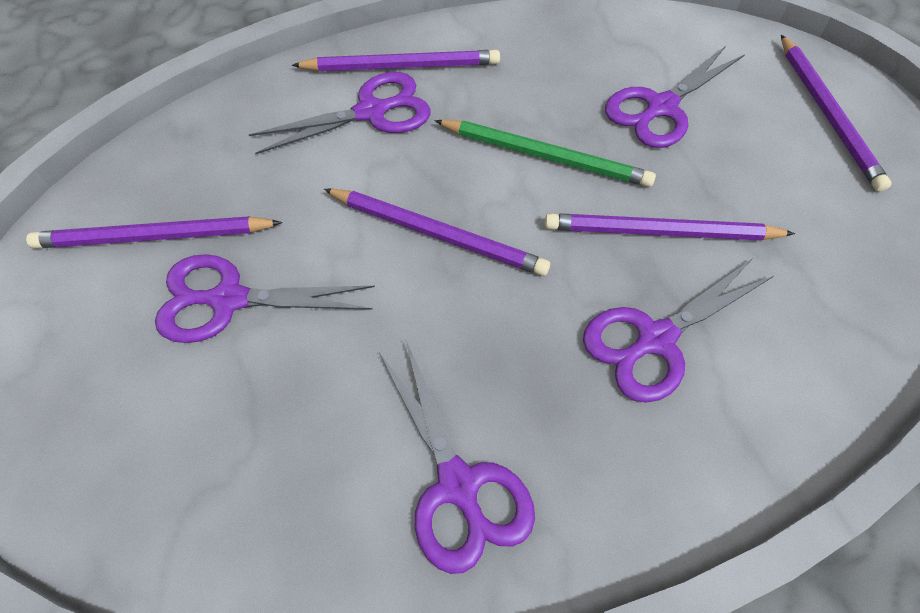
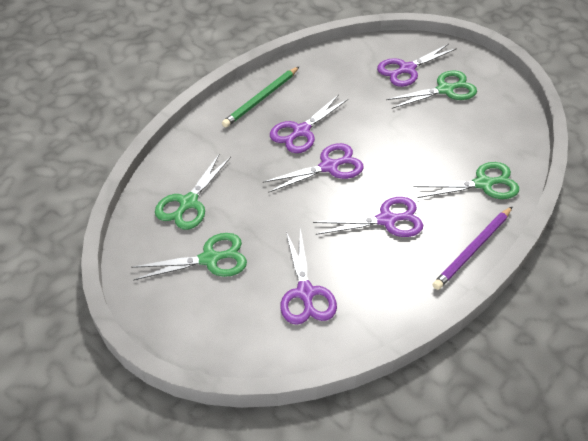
green scissors: none = 0 -> [131,233,247,280] [155,153,231,230] [386,71,477,109] [414,162,519,199] = 4
purple pencil: [26,216,283,248] [292,50,500,71] [324,189,550,276] [545,213,795,241] [781,35,892,192] = 5 -> [432,206,513,290] = 1

